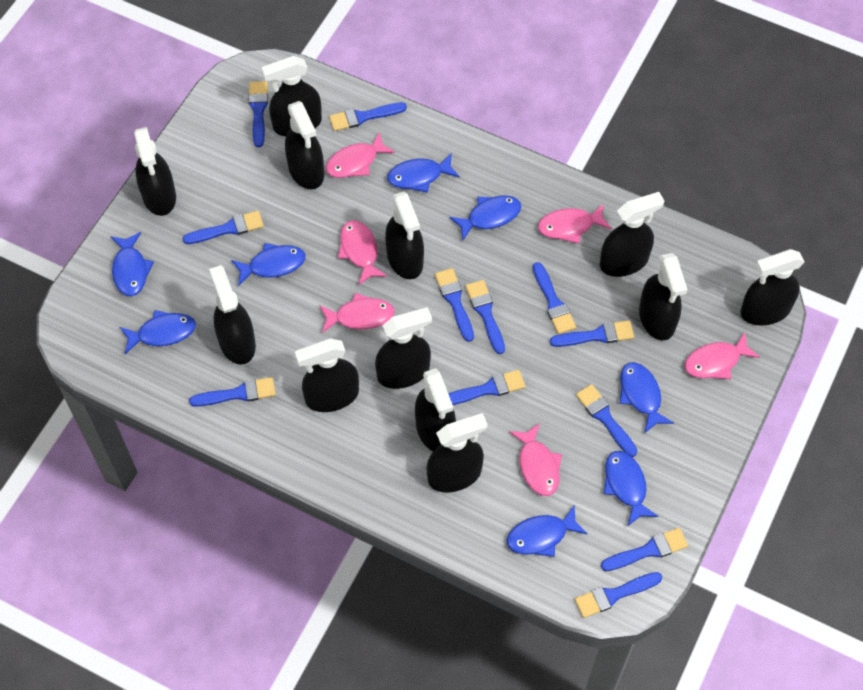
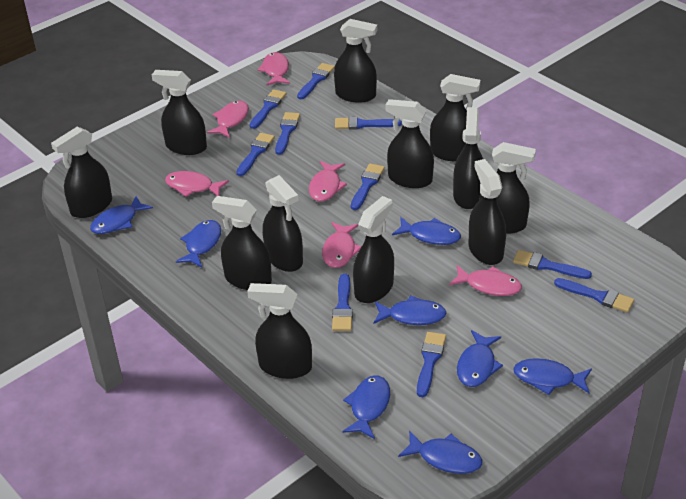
blue brush: [183,211,264,244] [189,377,276,407] [249,81,268,147] [329,102,407,131] [435,268,474,342] [448,370,525,405] [466,280,505,354] [533,262,576,334] [550,320,634,347] [575,572,662,618] [576,384,637,457] [601,528,688,571] = 12 -> [236,133,275,176] [250,89,286,129] [275,112,300,155] [297,63,335,99] [332,274,353,331] [335,117,402,130] [351,163,385,210] [417,332,446,397] [513,250,592,279] [554,278,634,313] = 10

